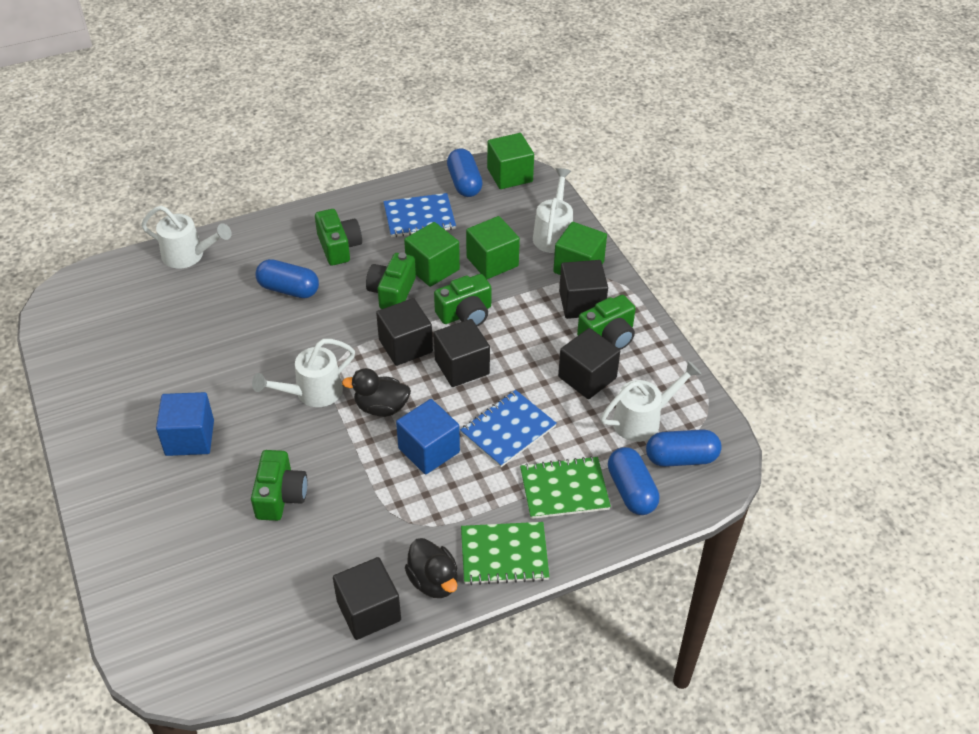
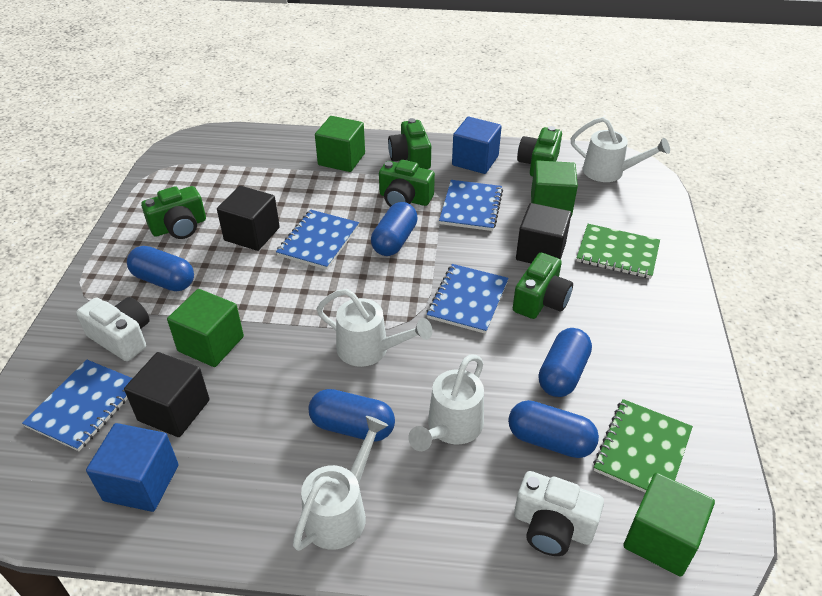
black cube: [333,557,401,640] [376,298,433,366] [434,319,490,387] [558,328,620,399] [559,260,608,319] = 5 -> [124,352,209,437] [217,186,280,251] [516,203,572,263] = 3
black duck: [342,368,411,417] [405,538,458,598] = 2 -> none = 0
blue capsule: [256,259,319,298] [447,148,483,197] [608,447,659,515] [646,429,722,467] = 4 -> [127,246,194,291] [308,389,395,442] [371,202,418,256] [508,400,599,458] [539,328,592,397] = 5
blue notebook: [383,193,456,237] [460,390,557,467] = 2 -> [22,359,133,451] [276,210,359,270] [427,264,509,334] [439,180,503,231] = 4
white camera: none = 0 -> [76,297,150,361] [514,471,604,556] = 2

